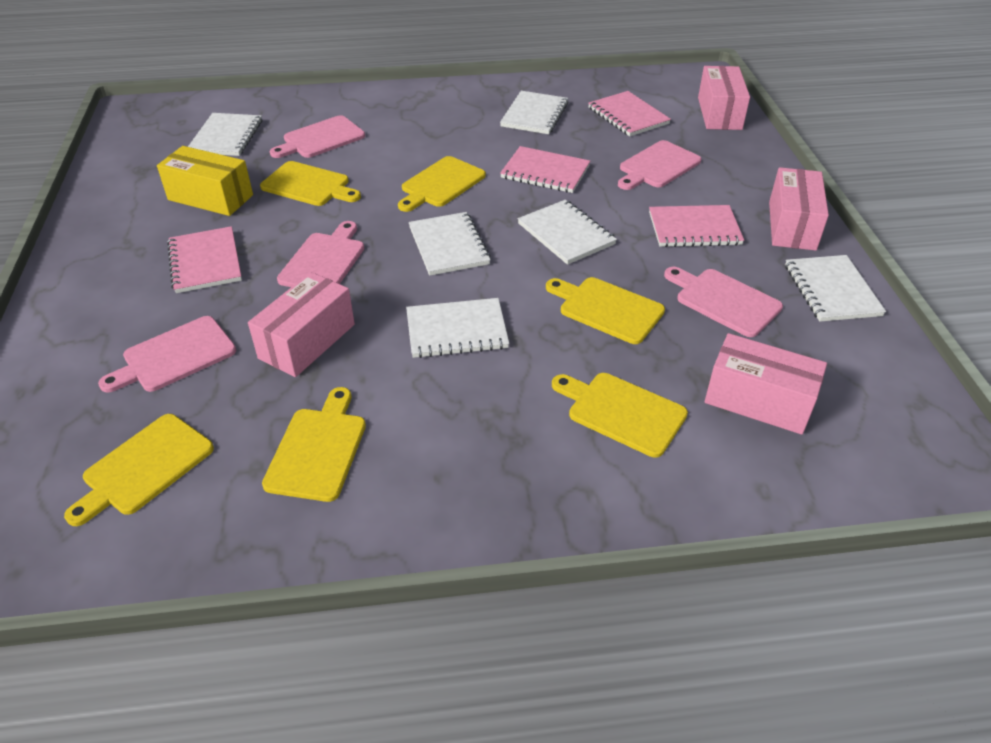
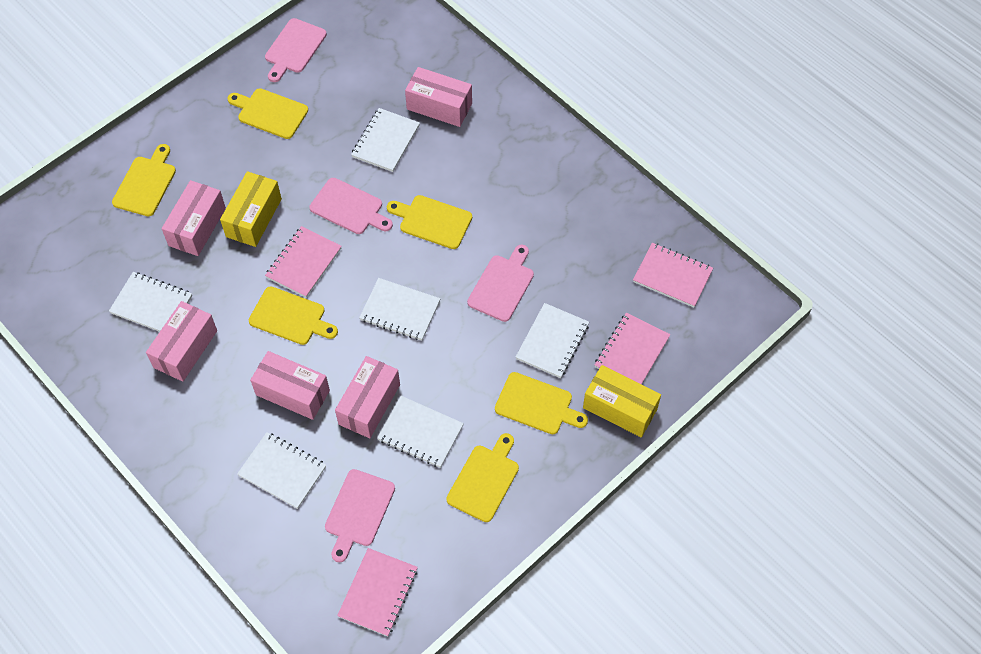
pink box: [248,272,355,377] [698,66,750,130] [705,333,827,435] [769,167,829,251] = 4 -> [146,301,217,382] [162,180,226,256] [250,351,330,420] [335,356,400,438] [405,67,472,127] = 5
pink cutting board: [98,316,236,393] [270,115,365,158] [277,221,364,287] [618,140,701,190] [664,267,783,337] = 5 -> [265,18,327,82] [309,178,393,234] [325,469,395,562] [467,245,534,322] = 4
yellow box: [157,146,253,216] = 1 -> [220,171,282,247] [583,365,661,437] = 2

